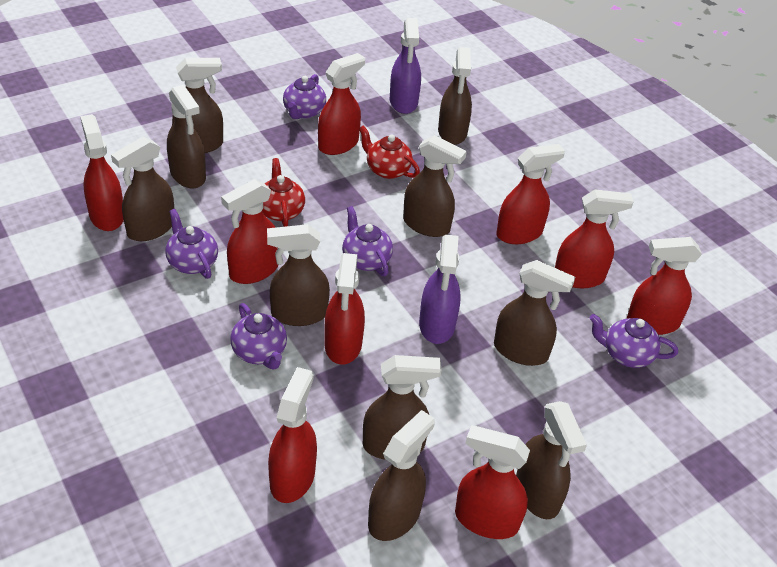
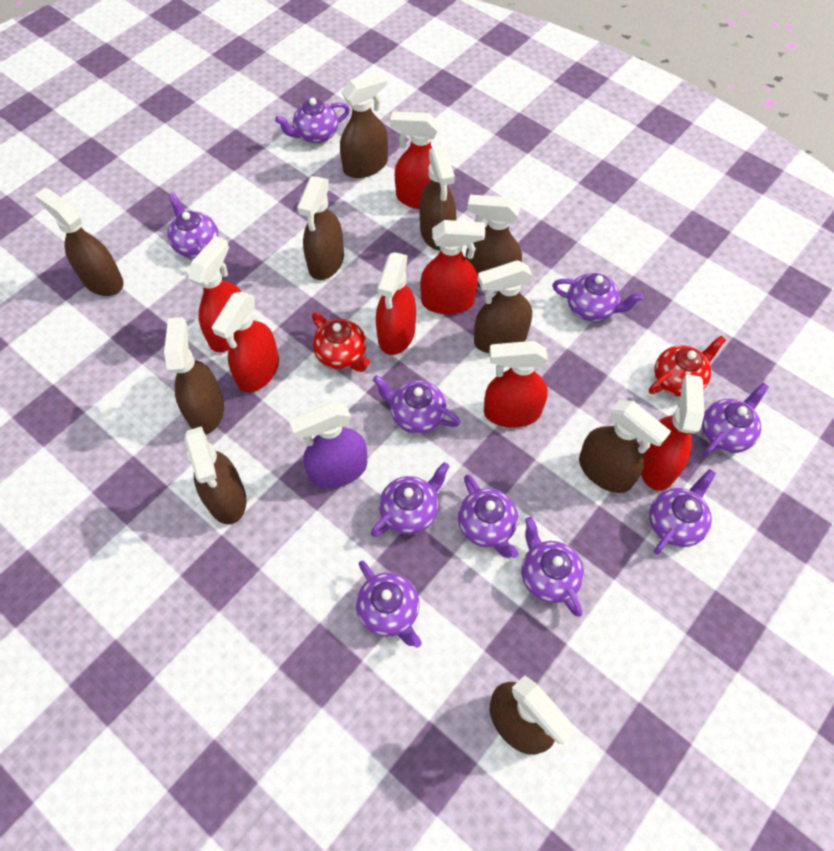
purple spray bottle: [390,18,421,114] [419,234,461,344] = 2 -> [289,402,367,488] = 1
purple teapot: [165,209,218,279] [230,303,287,370] [283,74,326,119] [342,206,393,276] [589,314,678,368] = 5 -> [167,192,218,258] [275,98,350,143] [356,561,422,648] [371,462,450,537] [373,375,460,434] [458,474,519,558] [521,517,584,617] [553,273,644,321] [649,469,716,555] [701,383,769,457] = 10
red spray bottle: [80,114,124,231] [221,179,278,284] [268,367,317,503] [318,53,365,155] [324,253,365,365] [455,425,530,539] [496,144,565,244] [555,189,634,288] [627,237,702,335] = 9 -> [188,236,241,352] [212,292,279,393] [376,252,416,355] [390,111,439,209] [420,220,485,314] [484,341,548,428] [641,375,704,491] = 7

